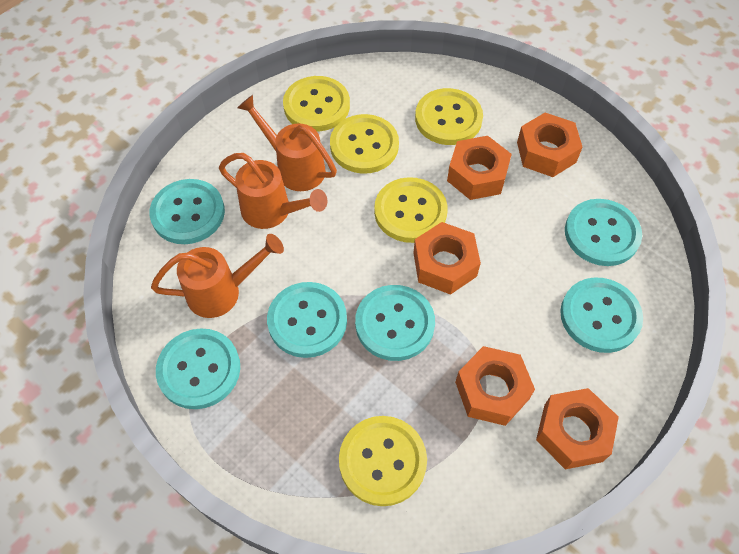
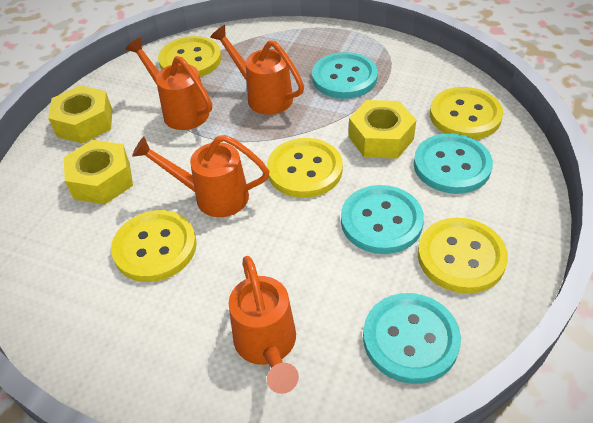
orange nut: [413,222,481,295] [447,136,512,200] [455,346,535,426] [517,113,583,177] [536,388,619,469] = 5 -> none = 0
orange watering can: [151,234,284,318] [219,153,327,229] [237,95,337,191] = 3 -> [126,37,212,130] [132,135,270,217] [210,25,304,115] [229,256,299,394] = 4
turquoise button: [150,179,225,244] [156,328,240,409] [267,282,347,358] [355,285,435,361] [560,277,643,353] [565,199,642,266] = 6 -> [312,52,378,99] [341,185,424,254] [363,293,461,384] [414,133,493,194] = 4
yellow nut: none = 0 -> [48,85,112,144] [64,140,133,205] [349,100,416,159] = 3

